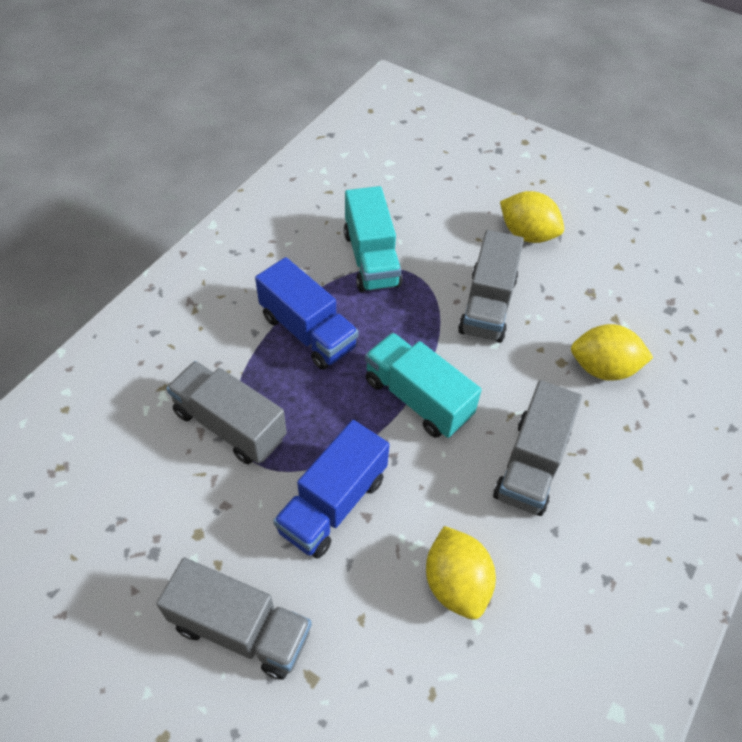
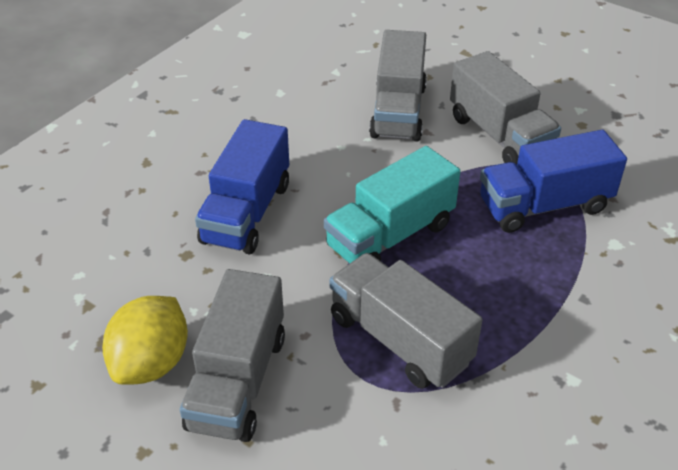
turquoise truck: [344,186,402,292] [365,333,481,438] = 2 -> [324,146,460,263] = 1
yellow lemon: [426,526,496,620] [500,191,564,243] [571,324,653,381] = 3 -> [102,296,188,385] = 1

